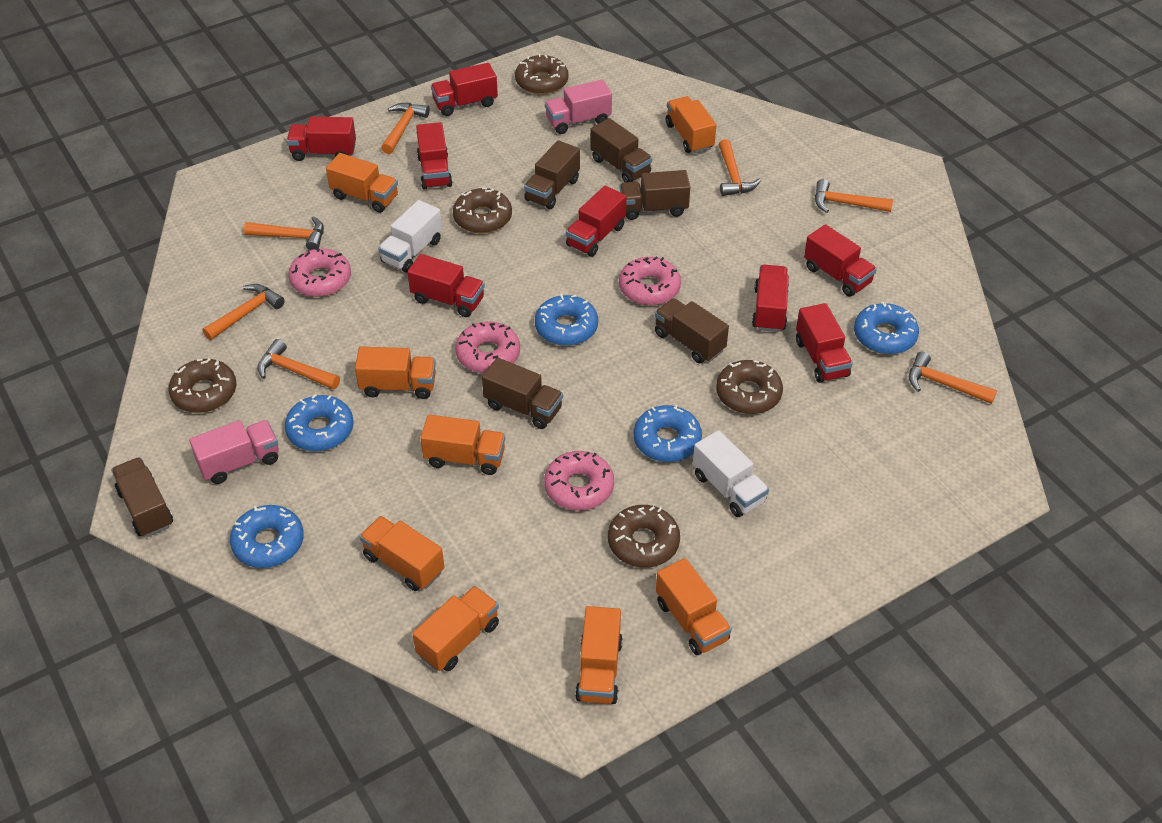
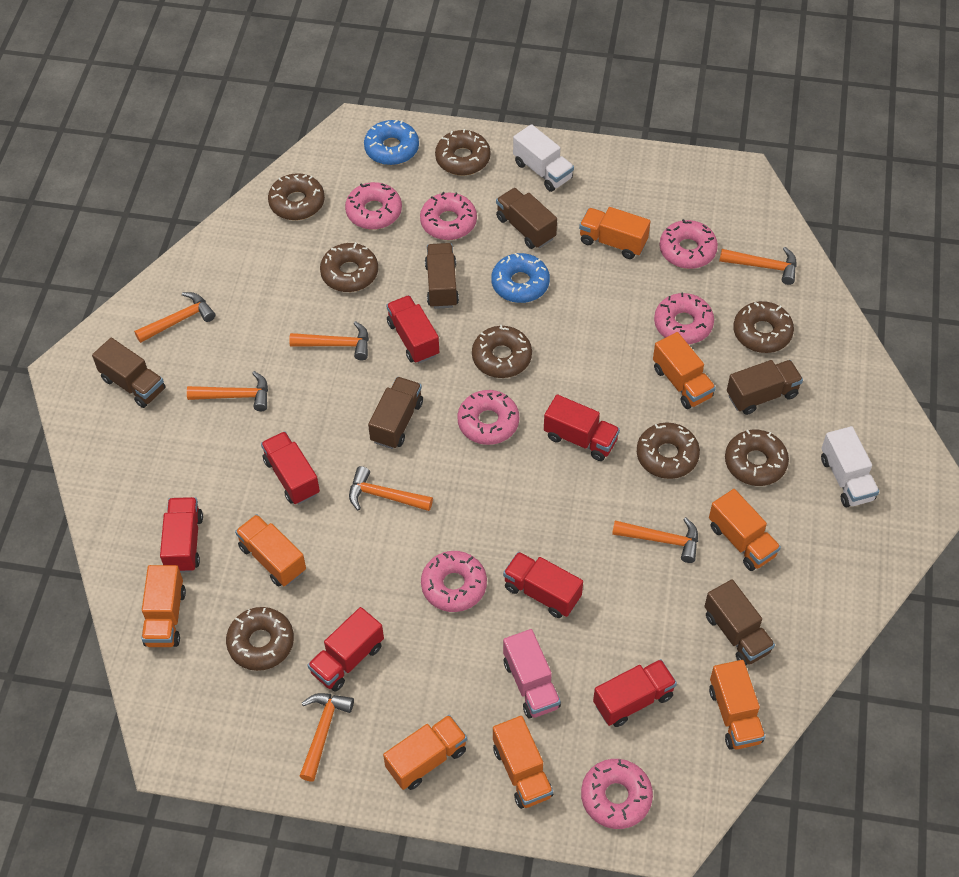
blue donut: [230,505,304,568] [285,394,353,451] [535,294,598,346] [634,405,702,462] [854,302,919,354] = 5 -> [364,120,419,165] [491,253,550,303] = 2
brown donut: [168,358,236,413] [453,188,512,234] [515,54,569,95] [608,505,680,568] [716,360,783,414] = 5 -> [226,607,294,671] [268,173,325,220] [320,242,378,292] [435,129,491,176] [472,325,532,378] [637,422,700,479] [725,430,789,486] [733,301,794,353] = 8
pink donut: [288,248,351,297] [455,321,520,373] [544,451,614,510] [619,256,681,305] = 4 -> [345,182,402,229] [420,192,477,240] [421,551,487,612] [457,390,519,445] [581,759,653,829] [654,293,714,344] [659,219,718,269] = 7
pink truck: [189,420,279,484] [545,80,612,134] = 2 -> [503,629,561,718] = 1
red truck: [287,117,356,161] [408,254,485,317] [416,122,453,189] [431,63,498,116] [566,186,627,257] [752,265,789,332] [796,303,853,383] [804,224,877,297] = 8 -> [160,497,203,573] [261,431,320,505] [308,607,384,692] [386,295,439,363] [503,552,583,618] [544,395,620,461] [593,659,677,727] = 7

